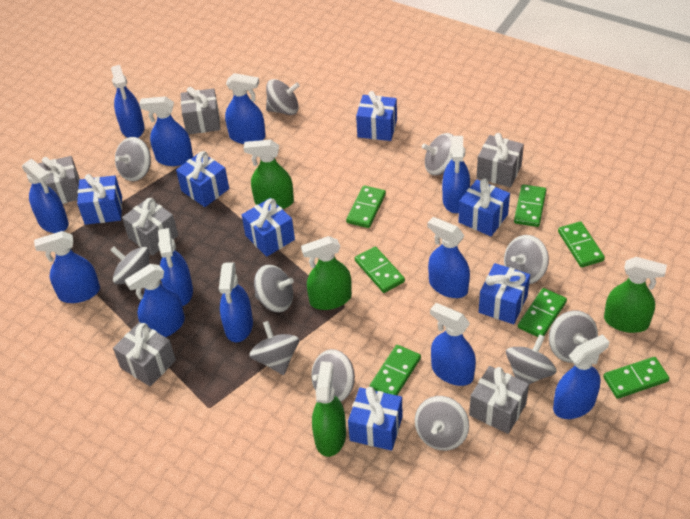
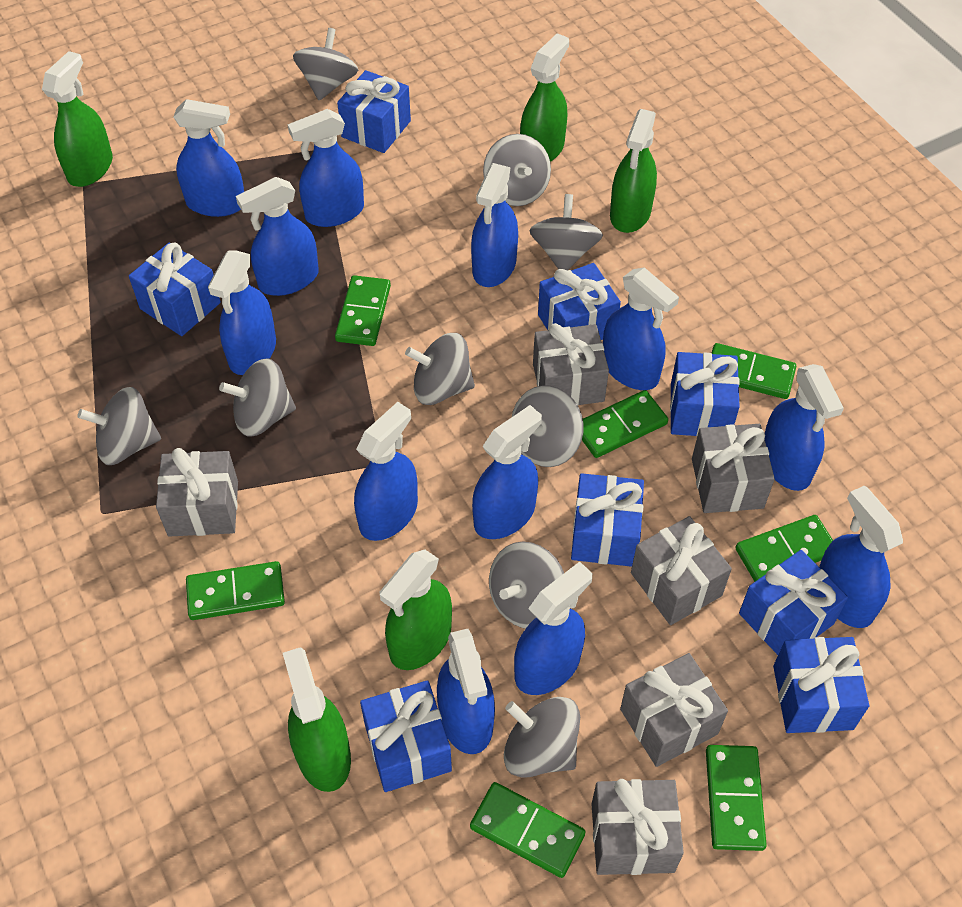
blue gift: [77,174,122,225] [176,151,229,207] [242,198,295,257] [348,387,403,451] [356,91,397,141] [458,179,510,236] [479,263,530,324] = 7 -> [129,243,221,336] [337,70,411,153] [360,680,452,792] [538,263,621,340] [571,473,644,567] [670,352,740,436] [739,550,848,655] [773,637,869,733] = 8
green spray bottle: [244,140,294,209] [301,236,352,310] [312,361,346,457] [604,257,667,333] = 4 -> [42,51,113,187] [283,647,351,792] [380,550,452,670] [520,33,569,162] [610,109,657,233] = 5
grey spinning top: [110,246,149,284] [115,137,151,182] [249,321,299,375] [254,265,294,312] [266,79,300,115] [311,349,355,402] [415,396,469,451] [422,133,453,176] [504,235,549,284] [506,334,557,384] [549,310,598,363] = 11 -> [77,387,161,465] [219,358,296,437] [293,28,358,100] [405,333,475,405] [483,134,551,206] [489,541,564,629] [504,697,580,778] [512,385,584,467] [529,194,603,271] = 9

